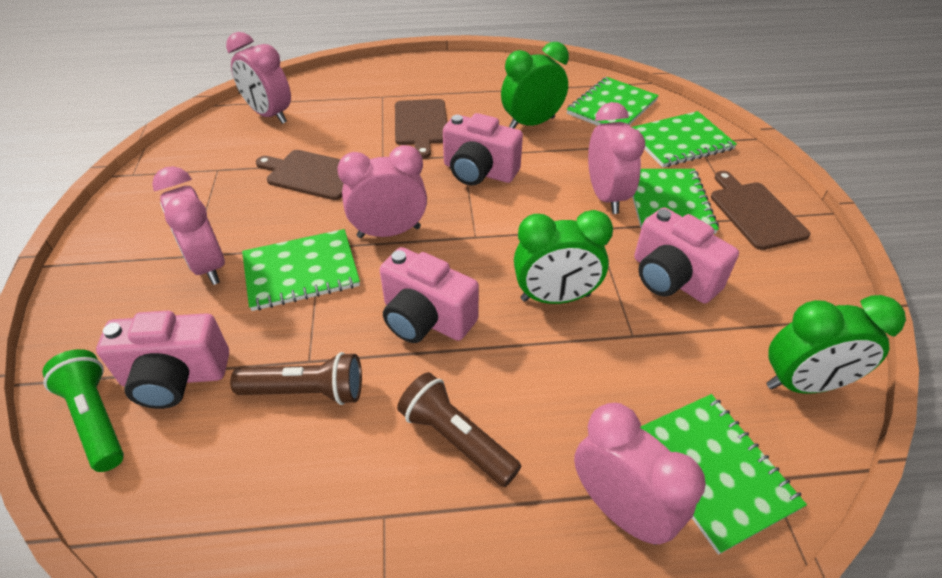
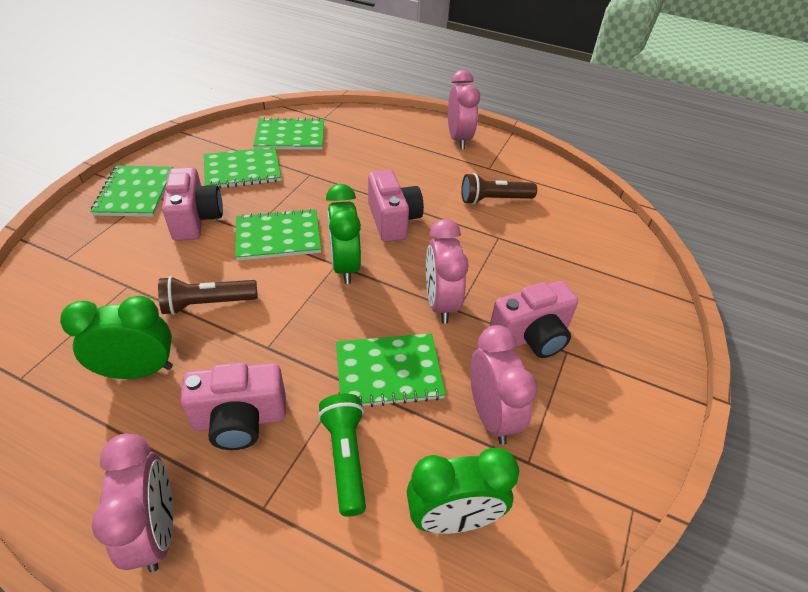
brown cutting board: [256,150,343,200] [395,99,447,159] [711,171,810,250] = 3 -> none = 0
pink clock: [152,166,225,285] [226,32,291,124] [337,145,427,238] [574,403,706,545] [588,102,645,214] = 5 -> [92,433,173,573] [426,219,469,324] [448,70,480,149] [470,325,537,445] = 4

